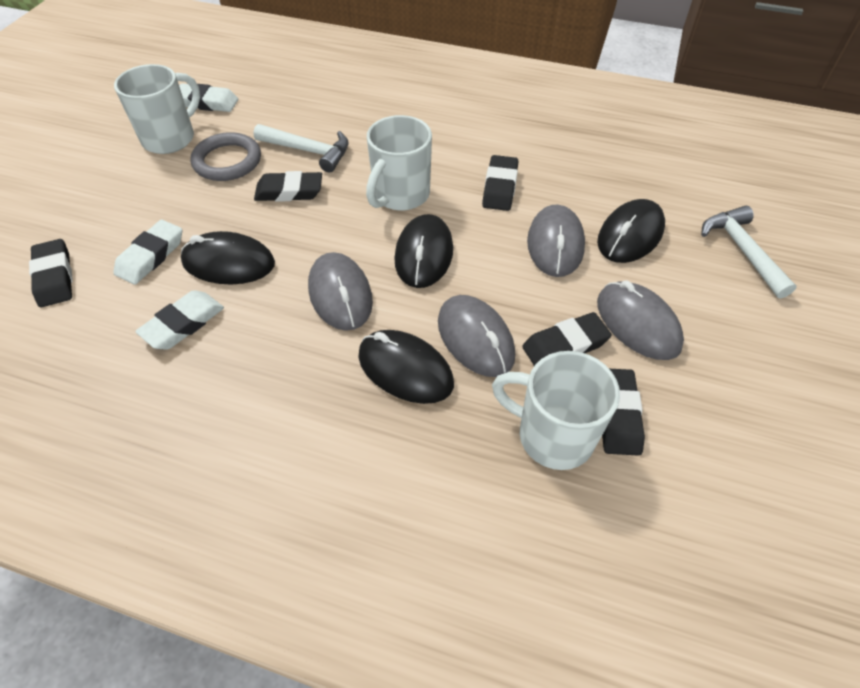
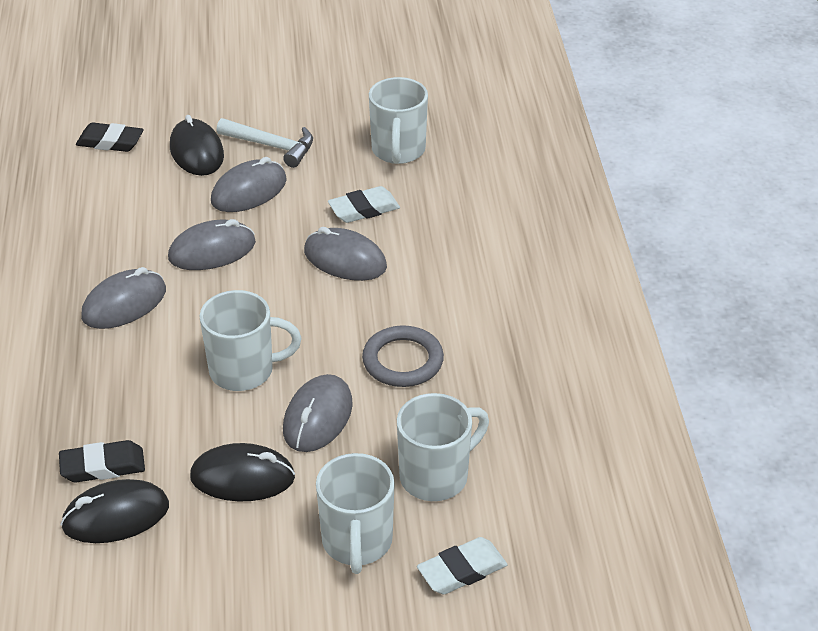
black eraser: [29,239,73,307] [254,171,322,202] [482,155,518,211] [522,312,612,366] [602,369,645,456] = 5 -> [59,440,145,482] [76,123,144,152] = 2
black mouse: [181,231,275,285] [358,330,454,404] [394,214,453,288] [597,199,665,263] = 4 -> [60,479,169,543] [170,115,224,176] [190,443,295,501] = 3
grey mouse: [308,252,373,331] [438,295,515,377] [527,204,585,277] [597,281,684,360] = 4 -> [81,267,166,329] [168,219,256,270] [211,157,287,212] [283,374,353,452] [304,227,387,281] = 5
white eraser: [113,220,182,285] [135,290,224,350] [179,84,238,112] = 3 -> [328,186,400,223] [417,537,508,595] = 2
white hammer: [254,124,349,173] [701,206,797,298] = 2 -> [216,118,313,168] = 1
white mug: [114,64,200,154] [366,115,432,211] [492,351,620,470] = 3 -> [199,290,301,391] [316,453,395,574] [369,77,428,164] [397,393,489,501] = 4

